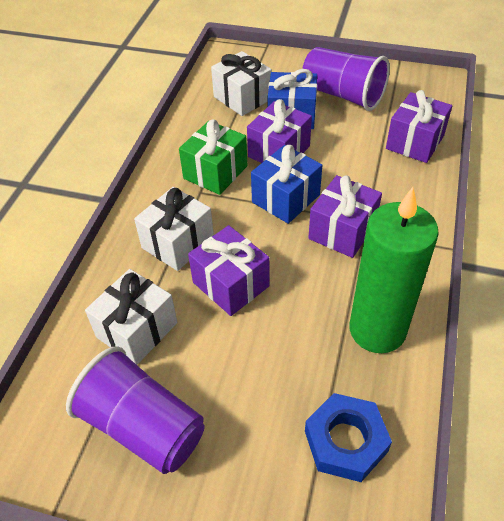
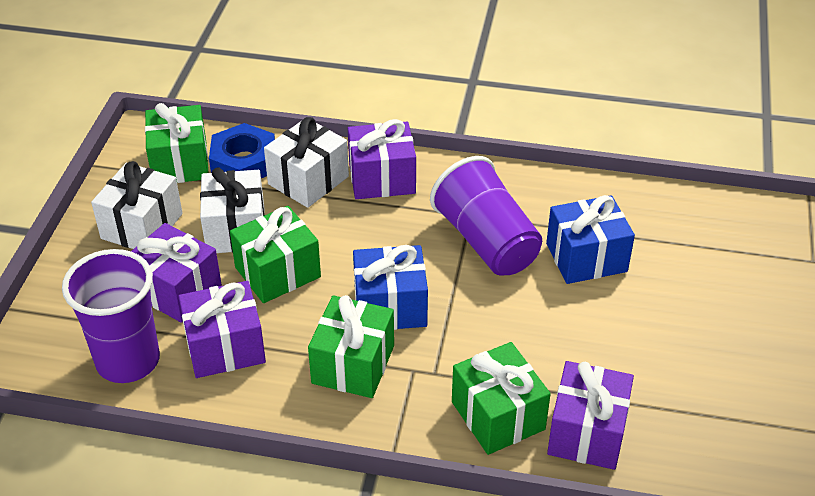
green candle: [350,187,439,353] = 1 -> none = 0
green gift: [179,119,247,195] = 1 -> [145,103,209,183] [230,206,321,303] [308,295,394,398] [452,342,551,455] = 4

